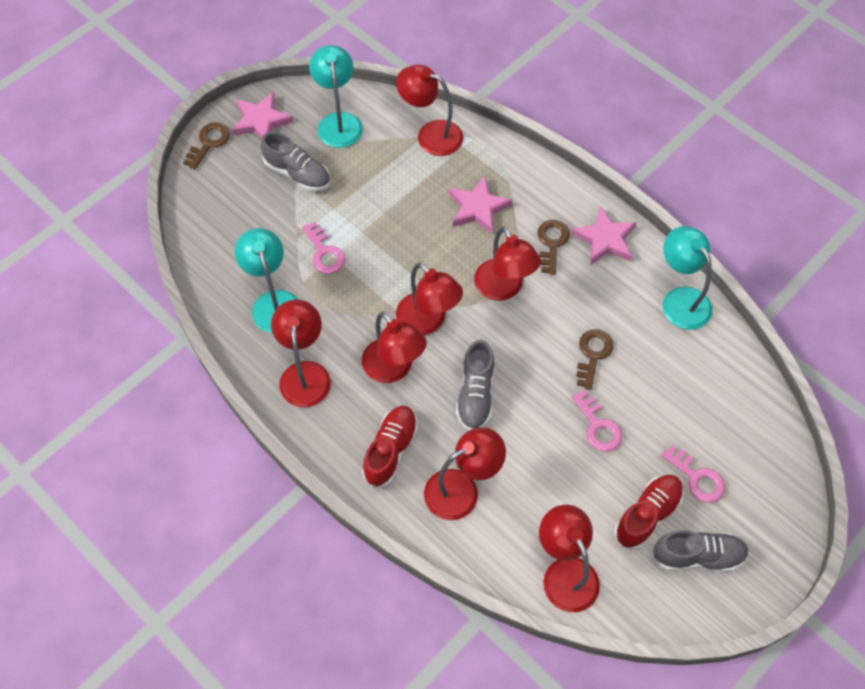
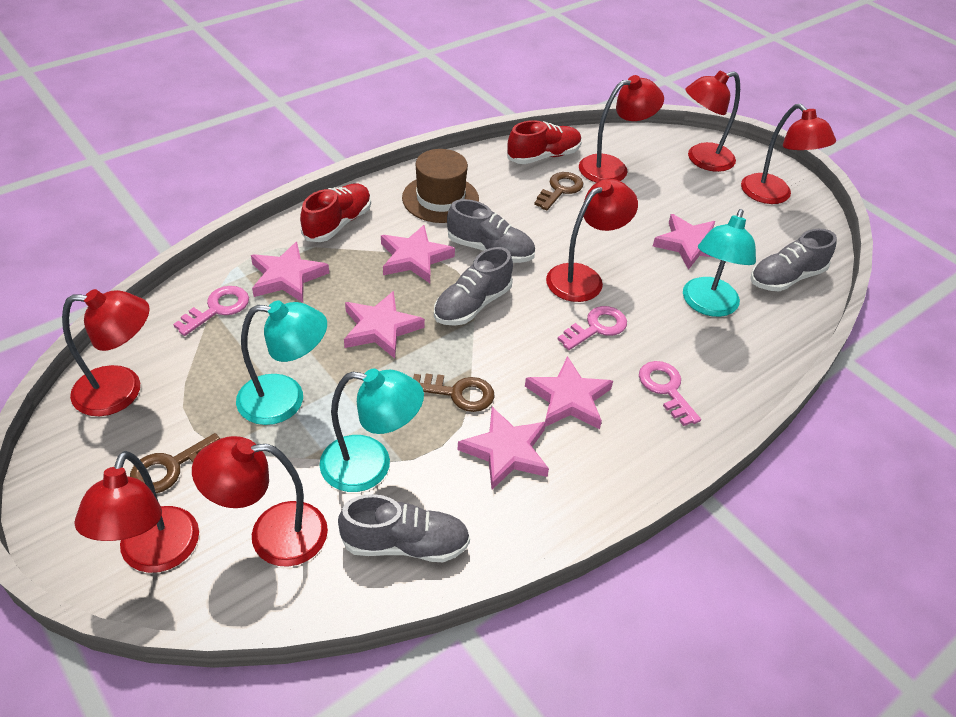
brown hat: none = 0 -> [402,149,479,223] = 1
grey shoe: [261,132,330,191] [456,340,494,430] [652,530,749,572] = 3 -> [338,494,470,562] [434,247,513,326] [447,199,535,263] [750,229,837,291] = 4
pink star: [232,92,293,139] [449,176,512,234] [571,206,637,265] = 3 -> [251,242,329,303] [344,291,425,358] [381,225,455,283] [457,407,549,490] [525,356,613,429] [653,214,715,270] = 6

